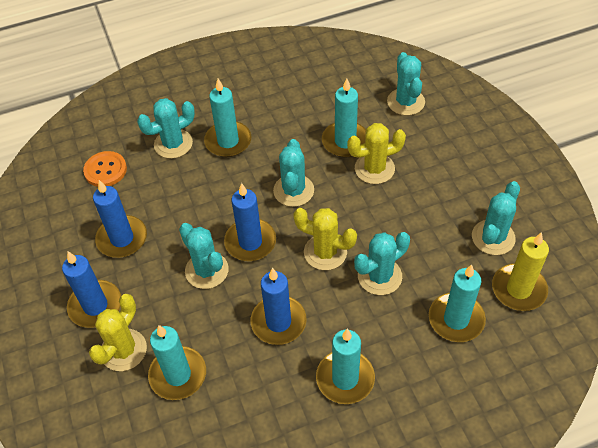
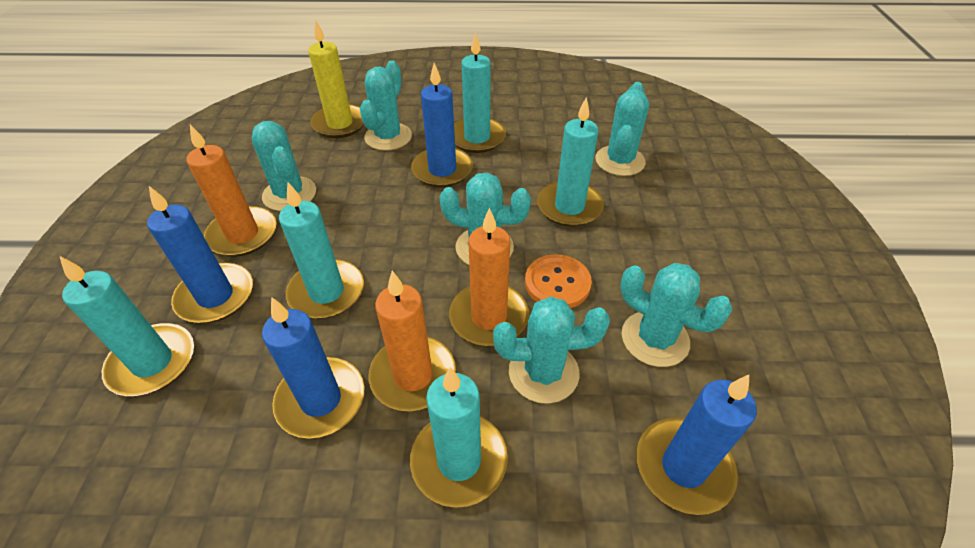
orange candle: none = 0 -> [186,124,277,257] [369,271,456,411] [449,208,529,346] = 3
yellow cactus: [89,294,147,371] [293,208,357,270] [347,123,406,184] = 3 -> none = 0

